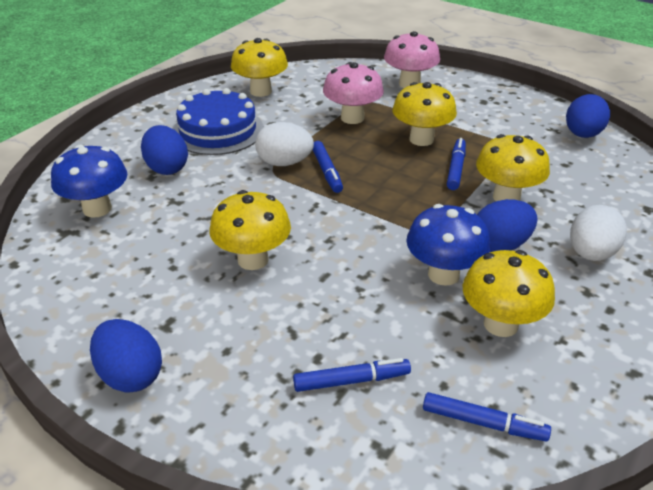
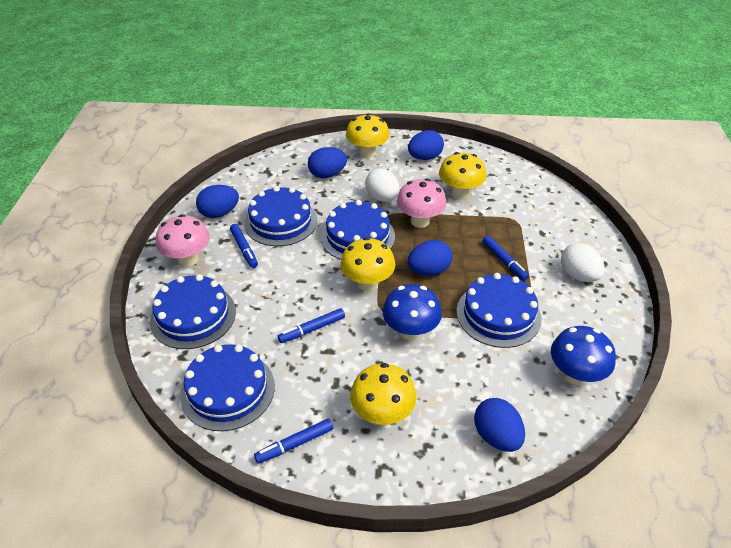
blue cake: [173,88,264,155] = 1 -> [150,274,236,349] [180,344,275,431] [244,186,317,246] [321,200,395,260] [456,273,542,348] = 5
blue egg: [90,319,162,393] [141,125,188,175] [477,199,538,252] [566,94,610,138] = 4 -> [196,185,239,218] [308,147,347,178] [408,130,444,160] [408,240,453,276] [474,398,525,452] = 5
yellow mushroom: [210,190,291,270] [231,38,288,97] [392,82,457,146] [463,250,555,337] [476,134,550,201] = 5 -> [340,237,395,291] [346,113,390,158] [350,363,417,425] [439,152,486,199] = 4

